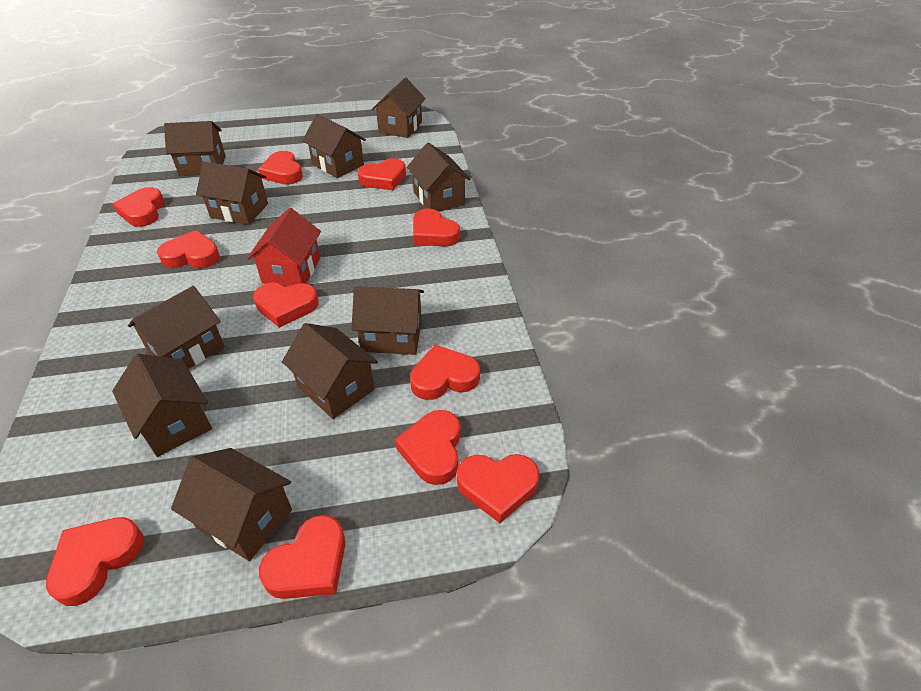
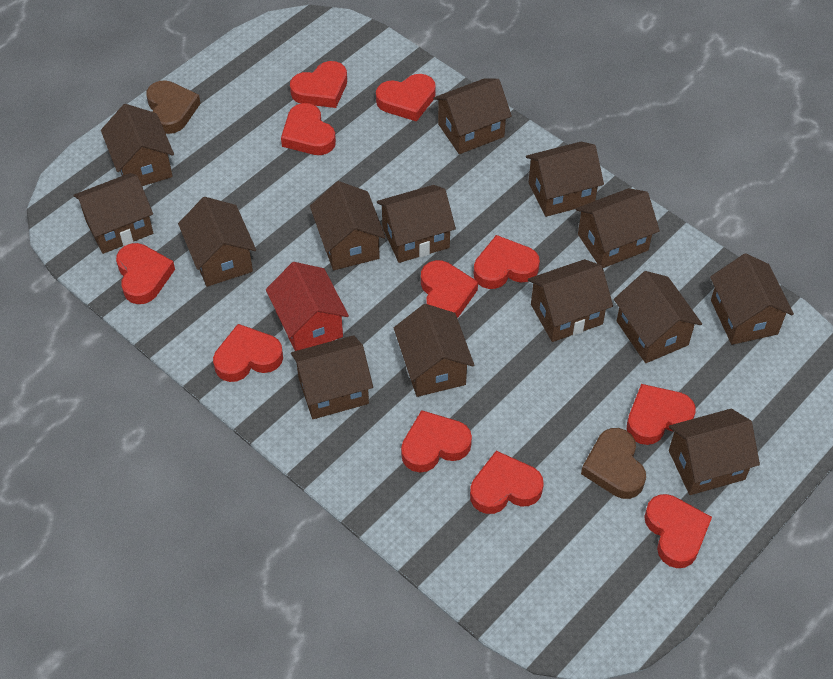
brown heart: none = 0 -> [146,80,201,134] [581,428,646,499] = 2
brown house: [112,354,212,457] [128,286,224,369] [164,121,226,176] [171,448,292,561] [196,162,268,225] [282,323,378,419] [302,114,366,178] [351,286,424,355] [371,78,426,138] [407,143,470,212] = 10 -> [73,173,153,254] [101,104,174,186] [178,197,256,287] [291,335,373,419] [310,181,386,270] [377,185,456,263] [394,304,474,397] [433,79,512,154] [526,142,604,217] [528,259,613,342] [575,188,660,268] [614,271,702,363] [669,409,760,495] [710,253,794,345] = 14

